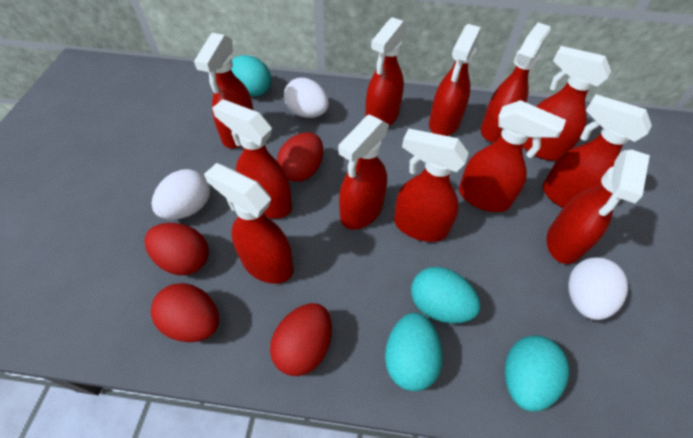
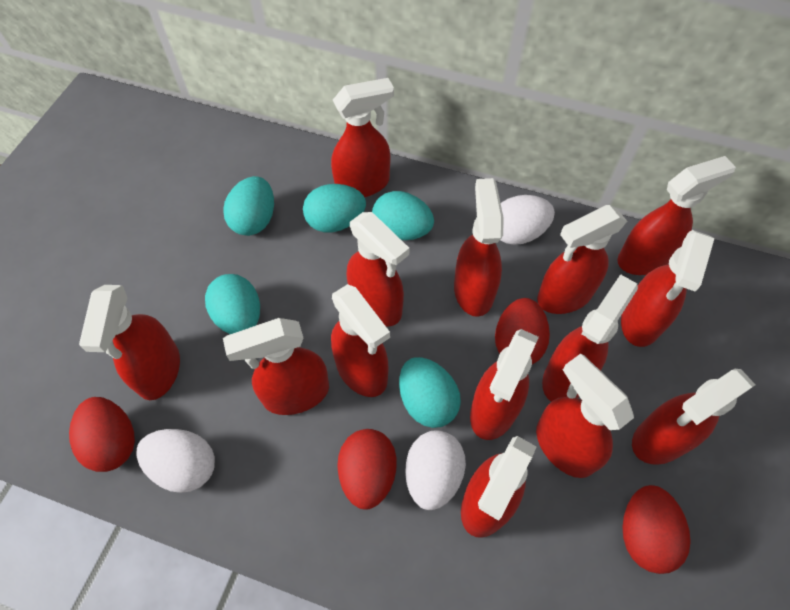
red spray bottle: [194,33,254,148] [204,163,294,284] [212,99,292,218] [338,114,389,230] [365,17,407,126] [394,128,469,242] [429,24,481,136] [459,100,566,212] [481,22,551,142] [523,46,611,161] [542,95,652,208] [546,150,650,264] = 12 -> [79,285,180,400] [223,318,329,415] [331,78,394,197] [331,284,390,397] [346,212,410,327] [454,178,503,317] [461,436,536,538] [470,329,539,440] [536,354,634,478] [537,205,627,314] [542,274,638,402] [617,156,736,275] [621,230,714,347] [632,369,756,465] = 14
turquoise egg: [231,55,272,96] [385,313,443,391] [411,267,481,324] [505,335,569,412] = 4 -> [205,274,260,334] [223,176,274,236] [303,184,366,232] [372,191,434,240] [399,357,461,428] = 5

